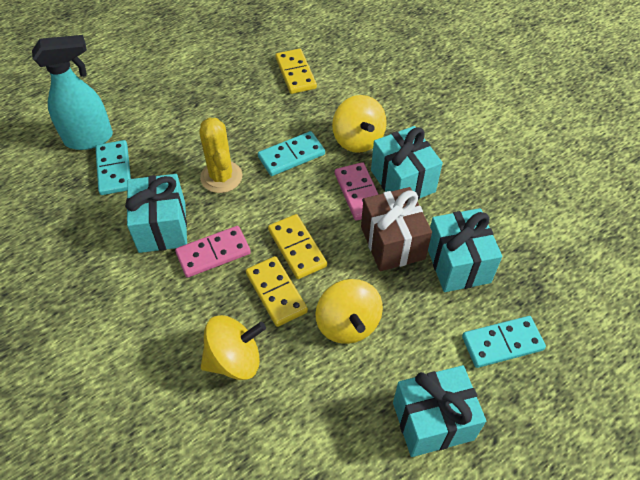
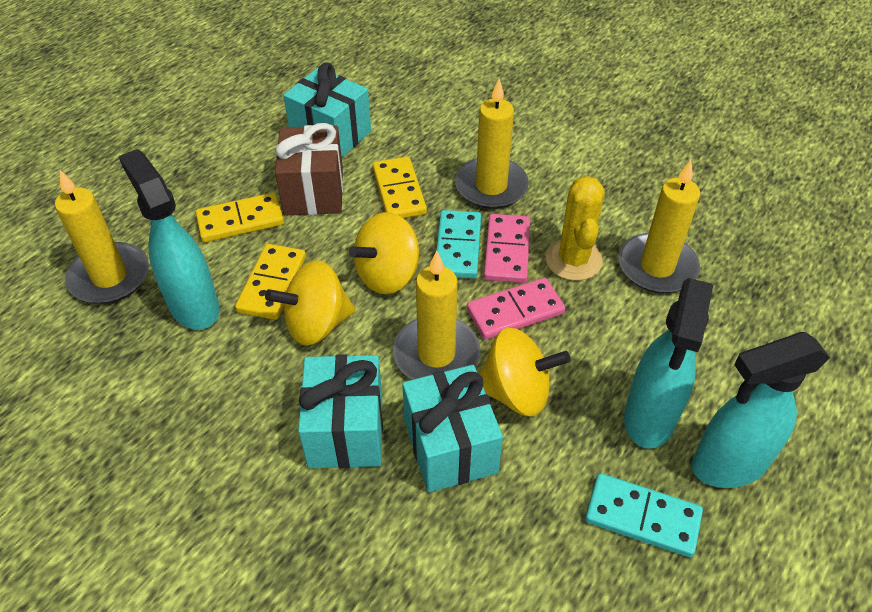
turquoise domino: [95,140,131,195] [258,131,325,176] [462,316,546,368] = 3 -> [436,210,481,279] [585,473,703,557] = 2
turquoise gift: [125,174,187,253] [371,126,443,200] [393,365,486,457] [428,208,502,292] = 4 -> [283,62,371,157] [298,354,383,468] [402,365,503,493] = 3
turquoise spray bottle: [32,35,113,150] = 1 -> [118,149,220,330] [624,278,713,449] [692,332,830,488] = 3
yellow candle: none = 0 -> [55,170,149,304] [393,251,480,380] [455,79,529,209] [618,160,700,293] = 4

